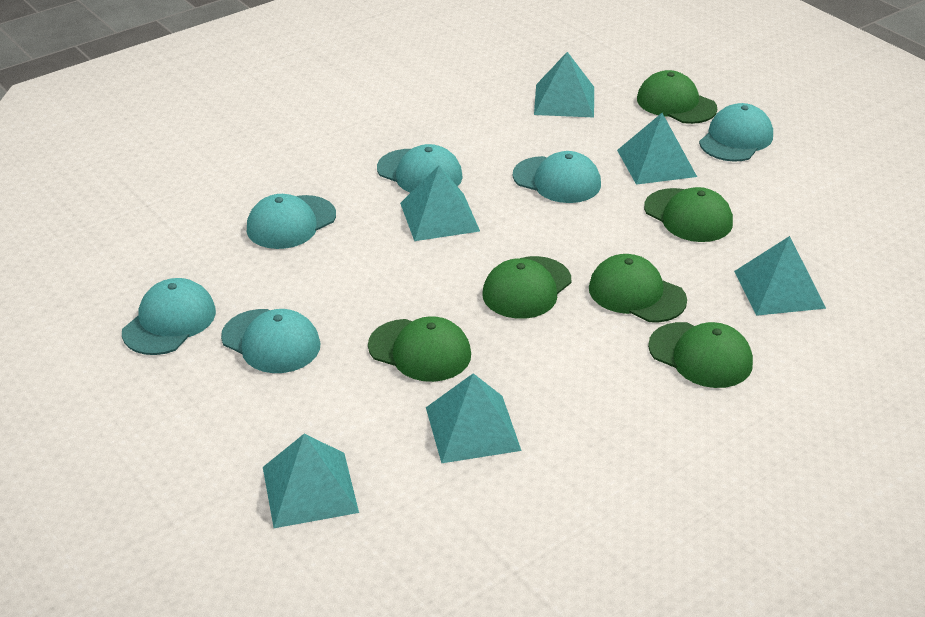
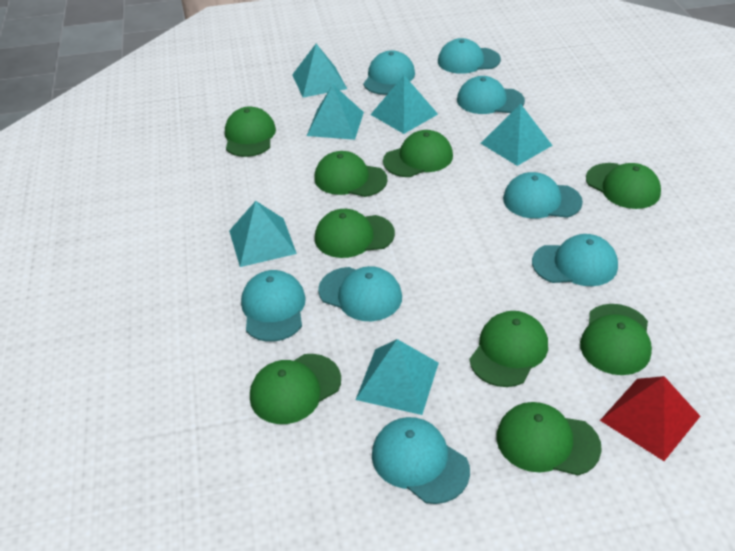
green cap: [368,316,471,382] [483,256,571,319] [589,254,687,322] [637,70,717,124] [644,187,733,242] [648,322,753,388] = 6 -> [225,106,276,157] [250,354,341,424] [314,151,388,197] [315,209,395,258] [383,130,453,177] [469,311,548,387] [496,402,602,475] [580,304,652,375] [586,163,661,209] = 9
red pyramid: none = 0 -> [600,376,700,461] = 1
turquoise cap: [122,278,216,355] [221,309,320,373] [247,194,336,249] [377,144,463,193] [513,151,601,203] [699,103,773,162] = 6 -> [241,270,306,342] [318,266,402,321] [363,50,415,95] [372,417,470,504] [438,38,501,74] [457,76,525,114] [503,172,583,219] [532,234,618,286] = 8

